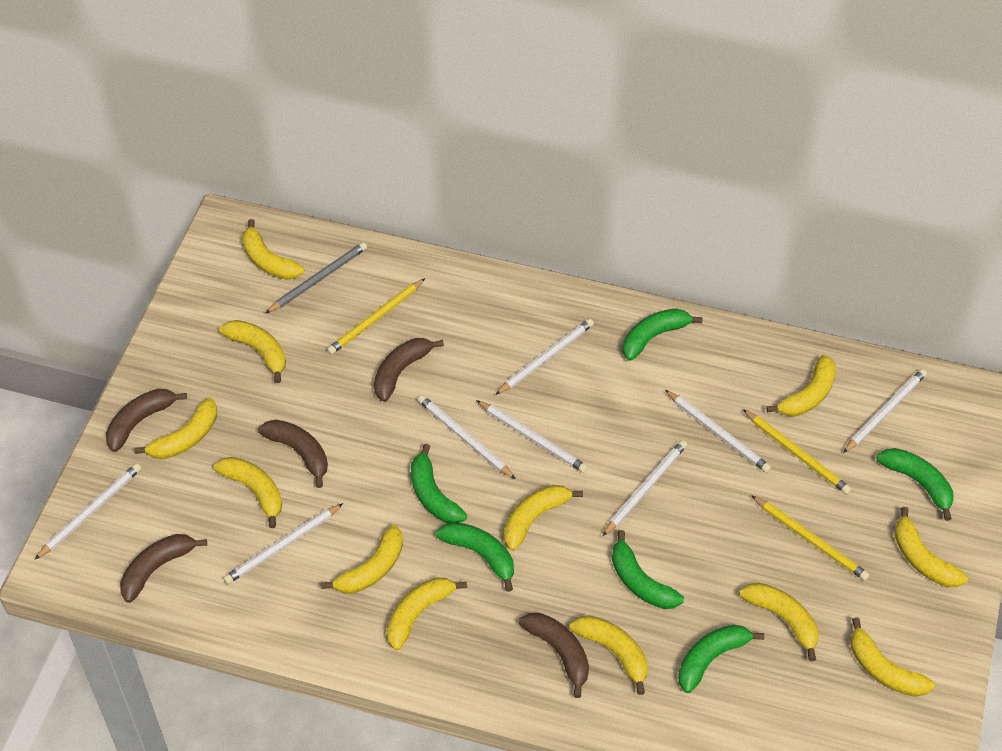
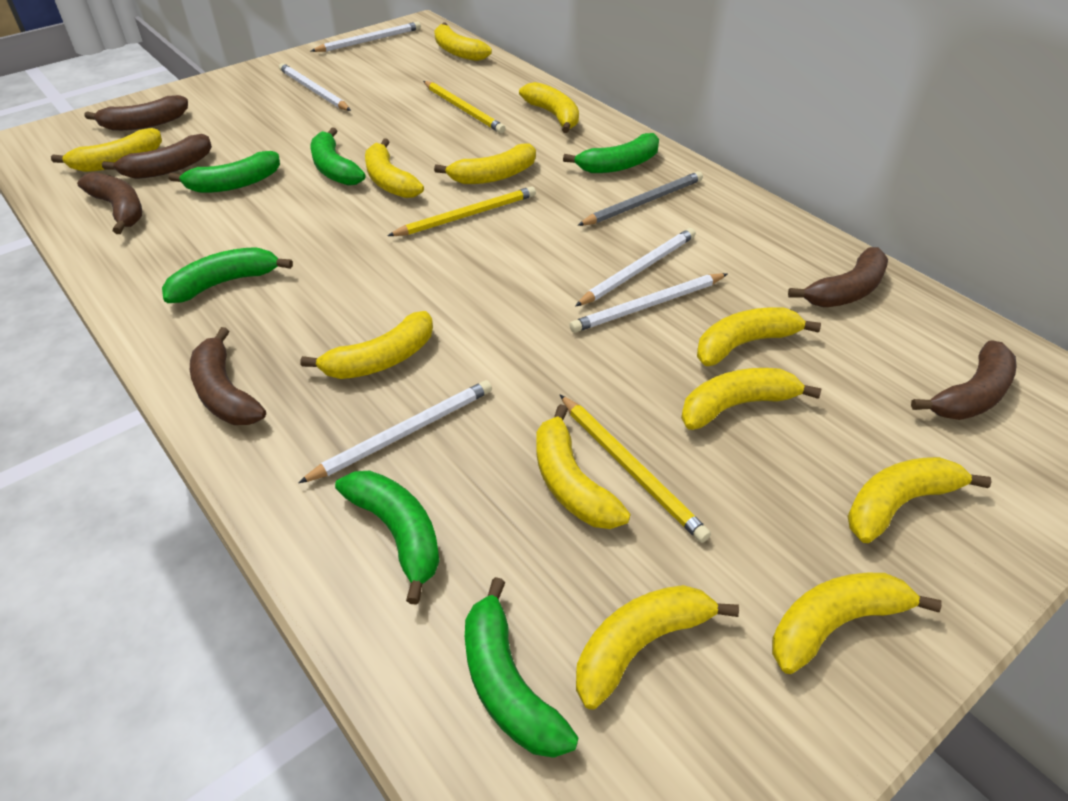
brown banana: [106,389,187,452] [120,534,207,603] [258,420,328,488] [374,338,444,402] [519,613,589,698] = 5 -> [77,172,142,234] [85,95,188,131] [102,134,212,179] [190,327,266,425] [788,247,888,307] [911,340,1017,420] = 6
white pencil: [34,463,141,560] [223,503,343,584] [418,395,516,479] [476,400,588,473] [495,319,594,395] [602,440,687,536] [665,390,771,473] [843,369,927,453] = 8 -> [279,63,351,111] [298,380,492,483] [311,22,421,52] [569,273,727,333] [575,228,696,307] = 5

